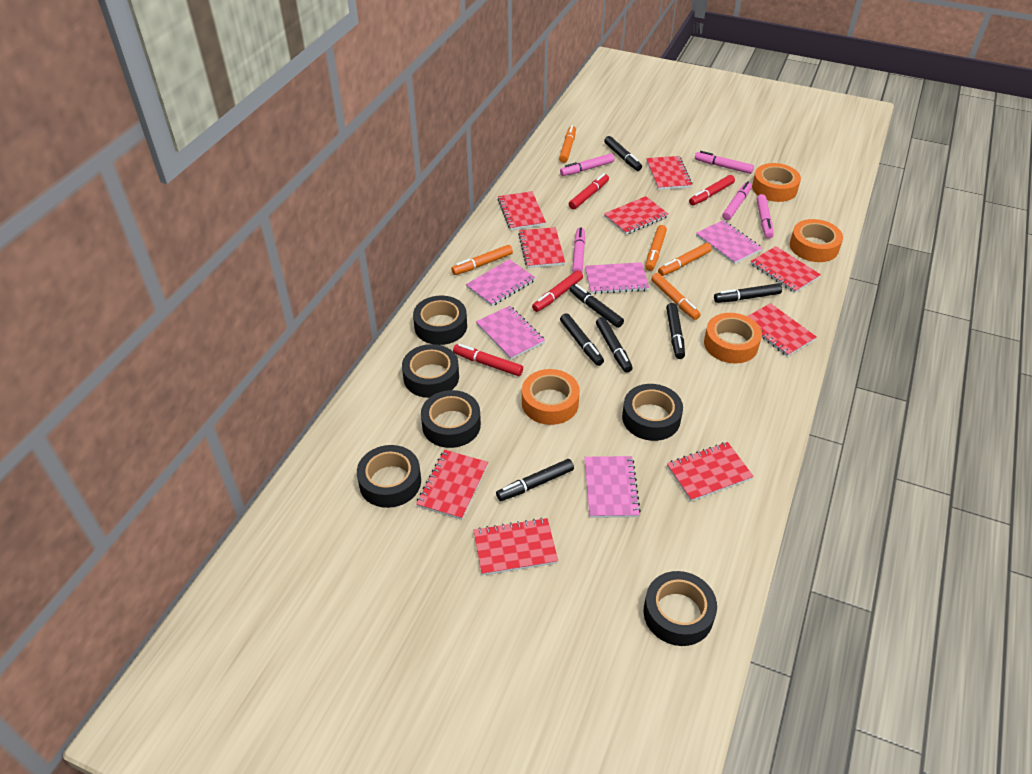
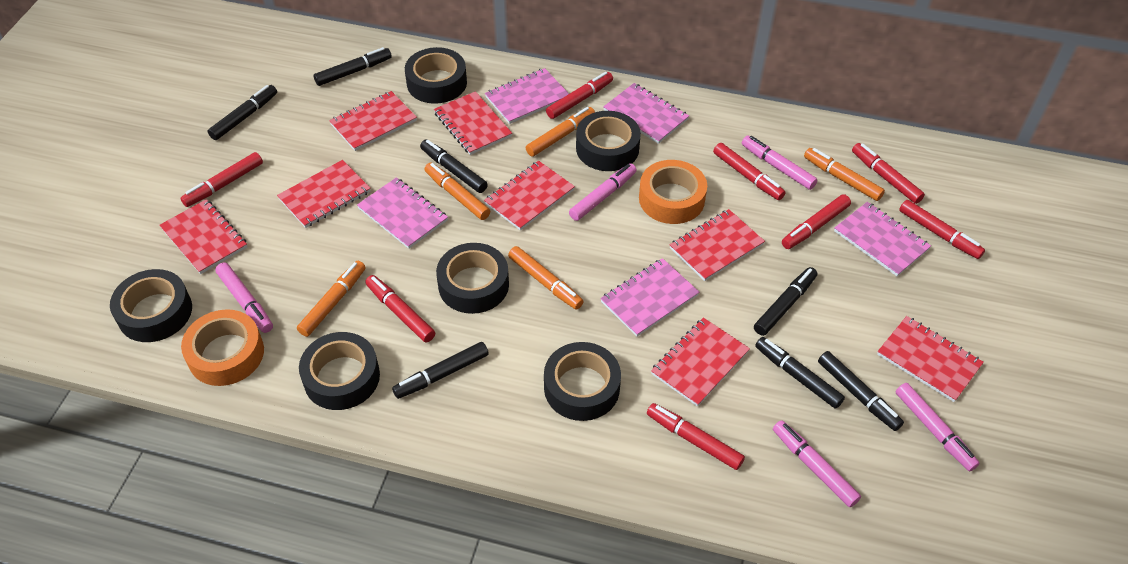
orange tape: [522,369,580,425] [704,313,762,364] [752,163,801,202] [790,219,843,262] = 4 -> [181,309,264,386] [639,160,707,224] = 2
red marker: [453,344,523,376] [532,270,583,312] [569,173,609,210] [689,175,735,206] = 4 -> [180,152,263,207] [365,275,435,343] [546,72,613,119] [647,403,745,470] [713,143,786,200] [782,194,851,249] [852,143,925,204] [899,200,985,259] = 8
red notebook: [416,450,488,520] [474,518,558,576] [498,191,546,230] [518,227,565,268] [604,196,668,235] [646,156,692,190] [667,442,754,501] [747,303,817,357] [750,246,821,293] = 9 -> [159,199,247,274] [277,160,371,228] [329,91,417,151] [434,91,512,155] [484,161,575,231] [651,318,750,407] [670,209,765,281] [877,316,984,402] = 8

